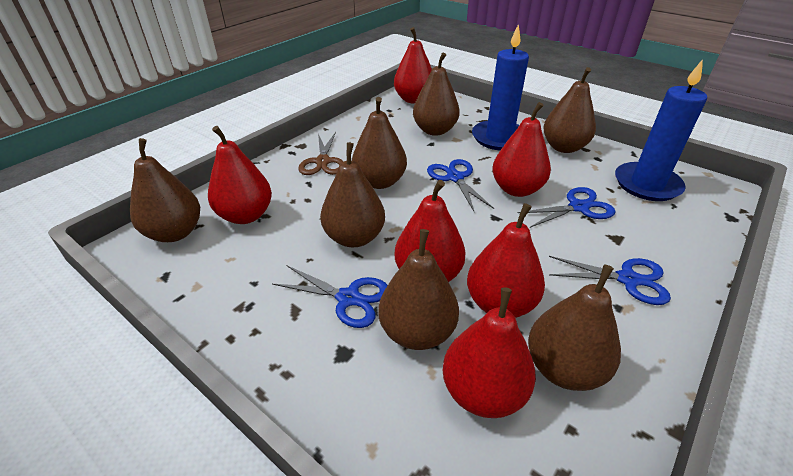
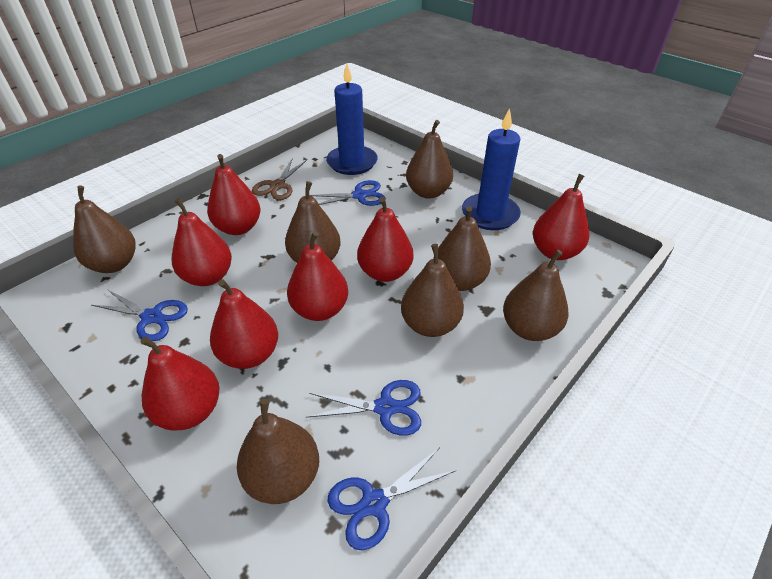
red pear: [208,126,272,224] [394,27,432,104] [395,180,466,282] [443,287,536,418] [467,203,545,318] [492,102,551,197] = 6 -> [141,336,219,431] [172,198,232,286] [207,154,260,235] [210,279,278,369] [287,231,348,321] [357,197,413,282] [533,174,589,260] = 7

